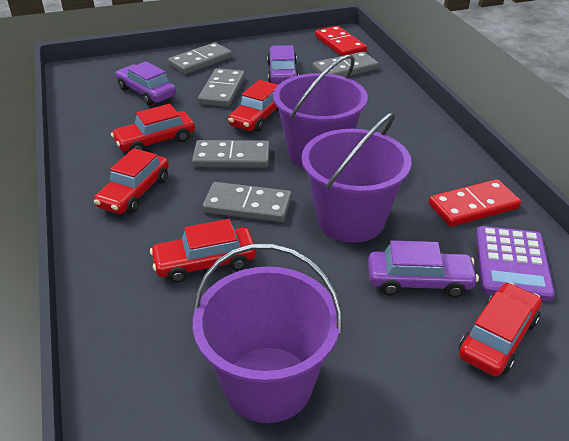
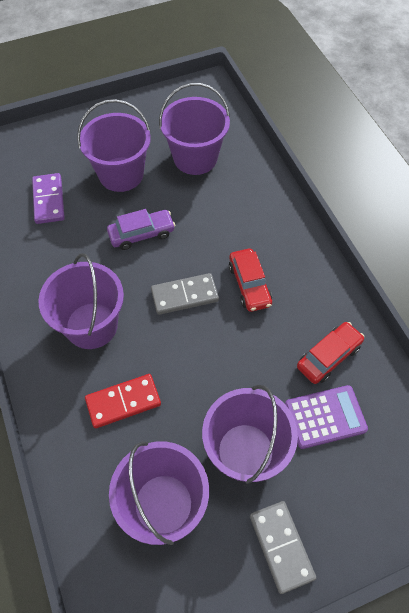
grey domino: [168,42,232,74] [192,140,270,168] [198,68,245,107] [202,182,292,222] [312,52,379,77] = 5 -> [151,273,219,315] [250,501,316,594] = 2
purple bucket: [193,243,342,423] [273,54,368,168] [302,112,412,243] = 3 -> [38,253,124,349] [77,99,151,192] [109,441,209,545] [159,83,230,175] [202,385,298,484] = 5
purple car: [116,61,176,105] [267,45,299,84] [368,240,479,298] = 3 -> [107,209,175,250] = 1
purple domino: none = 0 -> [32,173,65,224] = 1
red car: [94,148,169,214] [111,104,195,152] [150,219,256,283] [228,80,279,132] [459,282,542,376] = 5 -> [229,249,272,312] [297,322,365,384] = 2
red domino: [315,26,367,56] [429,179,521,227] = 2 -> [85,374,161,428] = 1

